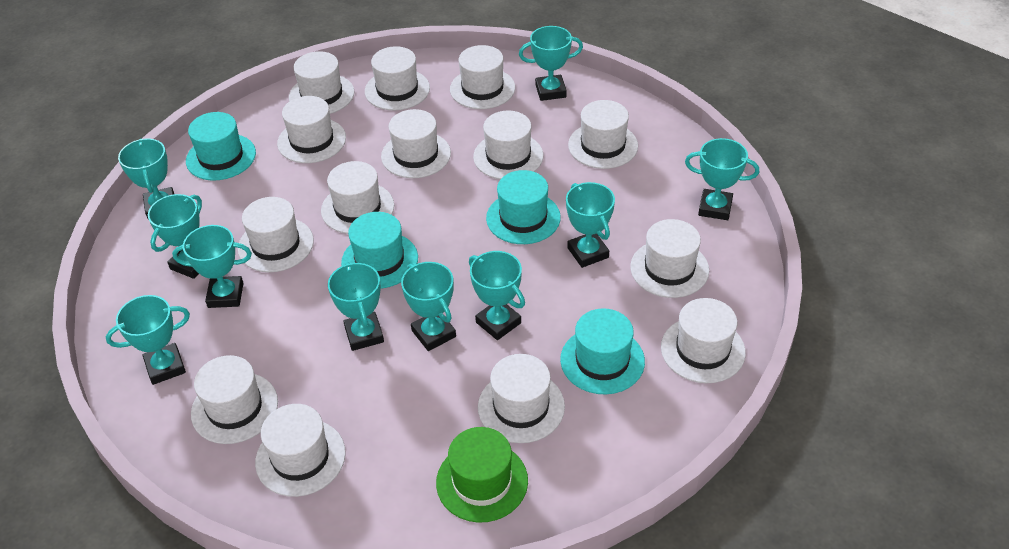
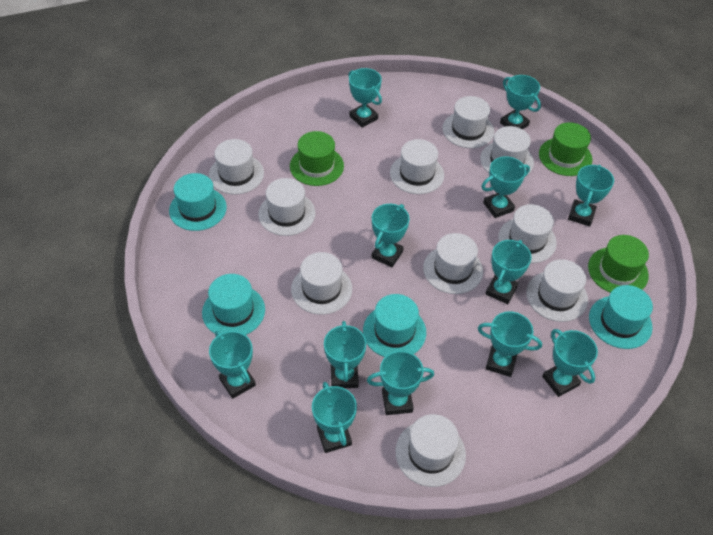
green hat: [436,427,528,523] = 1 -> [290,131,344,186] [539,122,593,176] [588,235,649,293] = 3
turquoise trophy: [106,295,190,385] [118,139,174,219] [148,194,202,279] [172,225,252,308] [328,262,384,351] [401,262,456,351] [469,251,525,340] [519,26,583,101] [566,182,615,268] [685,138,759,220] = 10 -> [209,331,256,399] [312,382,357,453] [324,321,366,388] [348,68,382,128] [367,351,434,415] [371,204,410,267] [478,312,542,377] [481,156,530,218] [486,240,532,304] [500,75,541,129] [542,329,598,397] [568,165,614,227] = 12
white hat: [191,355,278,444] [238,197,314,272] [255,404,346,497] [277,96,346,163] [289,51,355,114] [321,161,394,234] [365,46,430,110] [381,109,451,178] [450,45,515,109] [473,111,543,179] [478,354,565,443] [568,100,638,169] [630,219,709,298] [661,298,746,383] = 14 -> [209,139,264,195] [258,178,316,236] [291,252,352,315] [390,139,444,194] [395,414,466,487] [423,233,483,294] [442,96,494,148] [480,126,534,177] [498,204,557,263] [526,259,588,322] = 10

